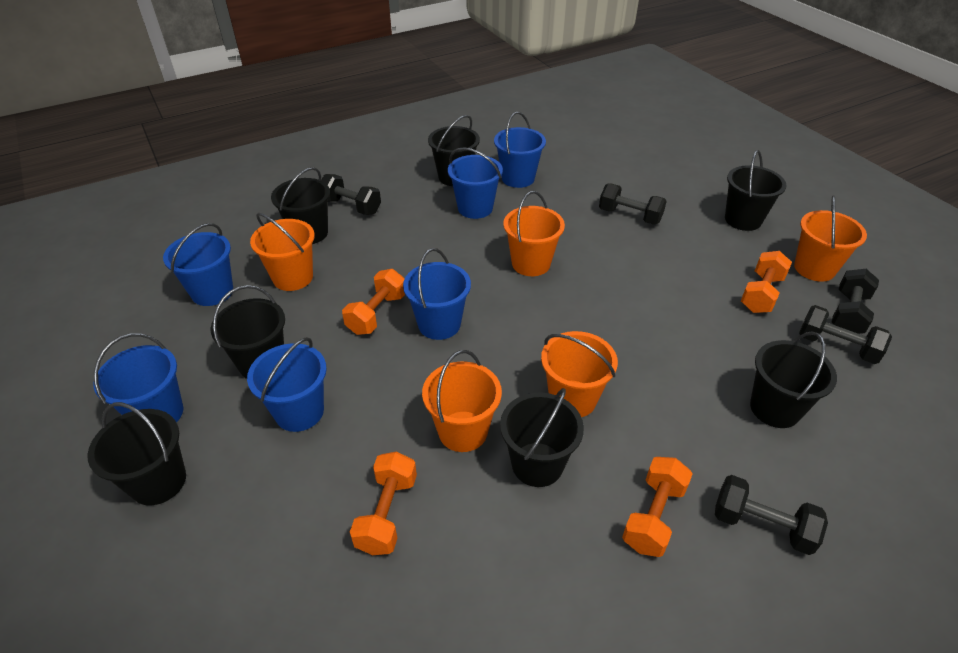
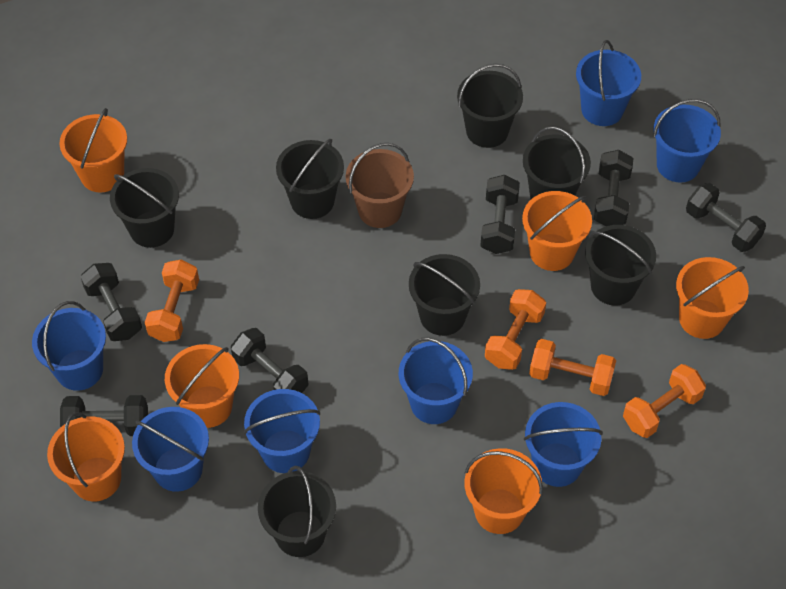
black dumbbell: [321,174,381,215] [599,183,667,225] [715,475,828,555] [799,305,892,364] [831,269,879,334] = 5 -> [60,395,148,436] [80,263,142,341] [231,328,309,393] [480,175,520,254] [594,150,633,226] [686,183,766,252] = 6
blue bucket: [93,333,183,423] [163,223,233,306] [247,337,327,432] [403,248,471,340] [448,148,503,219] [494,112,546,188] = 6 -> [32,301,106,391] [132,407,209,492] [244,389,320,473] [399,338,473,424] [524,402,603,487] [576,40,641,126] [653,99,721,183] = 7
brown bucket: none = 0 -> [346,143,414,228] = 1
orange bucket: [250,213,315,291] [422,350,502,452] [503,191,565,276] [541,331,618,417] [794,196,867,282] = 5 -> [47,412,125,501] [60,108,127,192] [165,344,239,428] [464,448,543,534] [522,191,592,271] [676,257,749,339] = 6

